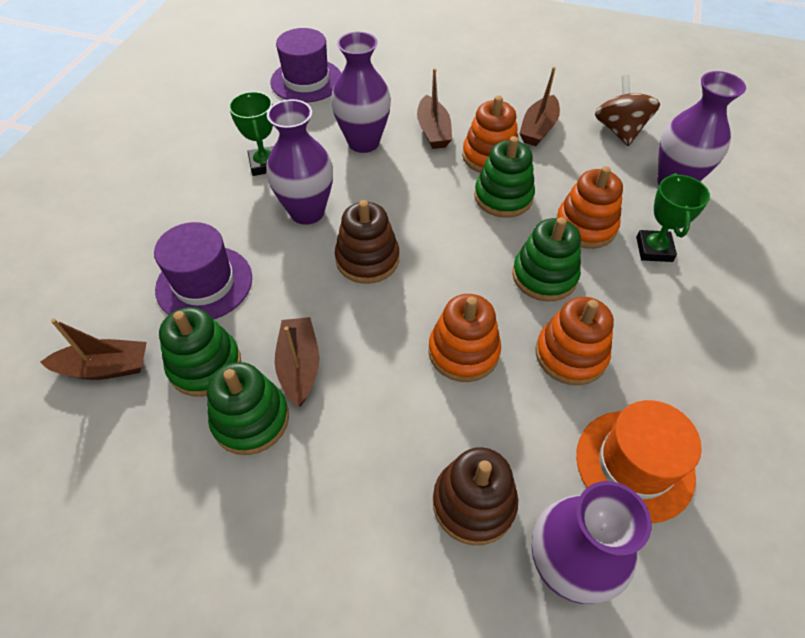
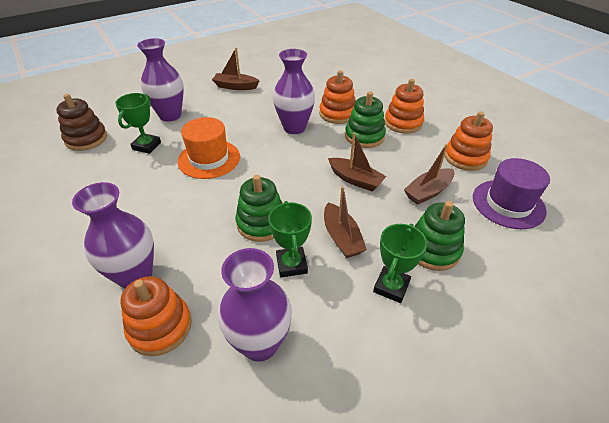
brown spinning top: [595,74,660,146] = 1 -> none = 0
brown stacking toy: [335,200,399,284] [433,447,518,545] = 2 -> [56,94,107,151] = 1
green stacking toy: [159,307,241,397] [207,362,289,455] [474,136,535,218] [512,217,581,301] = 4 -> [235,175,283,242] [345,91,386,148] [415,201,465,271] = 3
green trophy: [229,91,274,176] [636,173,710,262] = 2 -> [115,93,161,154] [268,201,312,277] [373,224,427,303] = 3
purple hat: [154,222,252,319] [270,28,341,103] = 2 -> [473,158,550,229] = 1

